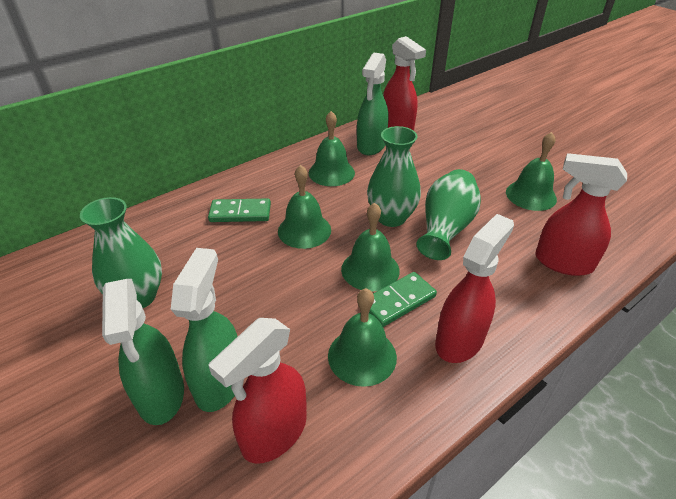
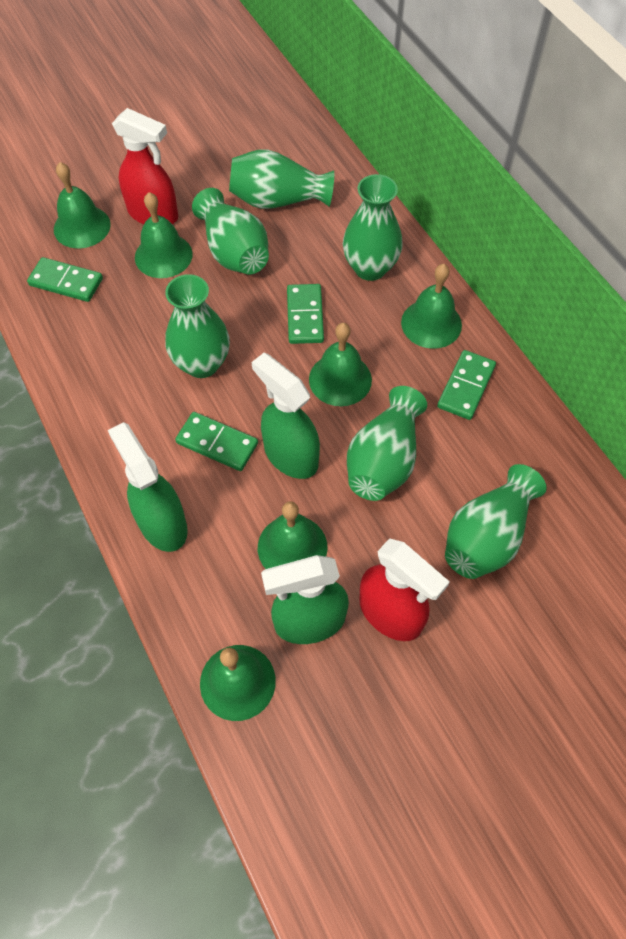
green bell: [278,165,331,249] [309,111,355,186] [328,288,397,387] [341,203,400,292] [506,132,557,211] = 5 -> [54,162,111,248] [135,192,193,278] [200,645,276,721] [258,501,327,569] [309,323,372,406] [401,264,462,349] = 6
green domino: [208,199,271,222] [369,272,437,327] = 2 -> [27,257,103,302] [175,412,258,471] [287,284,324,344] [437,350,496,420] = 4
green vase: [80,197,162,308] [367,126,421,227] [416,169,481,260] = 3 -> [165,274,230,378] [192,188,269,274] [229,149,334,209] [343,174,403,281] [347,386,427,501] [445,464,547,579] = 6
red spray bottle: [208,318,307,464] [383,36,426,130] [435,214,514,363] [535,153,627,276] = 4 -> [112,108,178,224] [359,538,450,641] = 2

